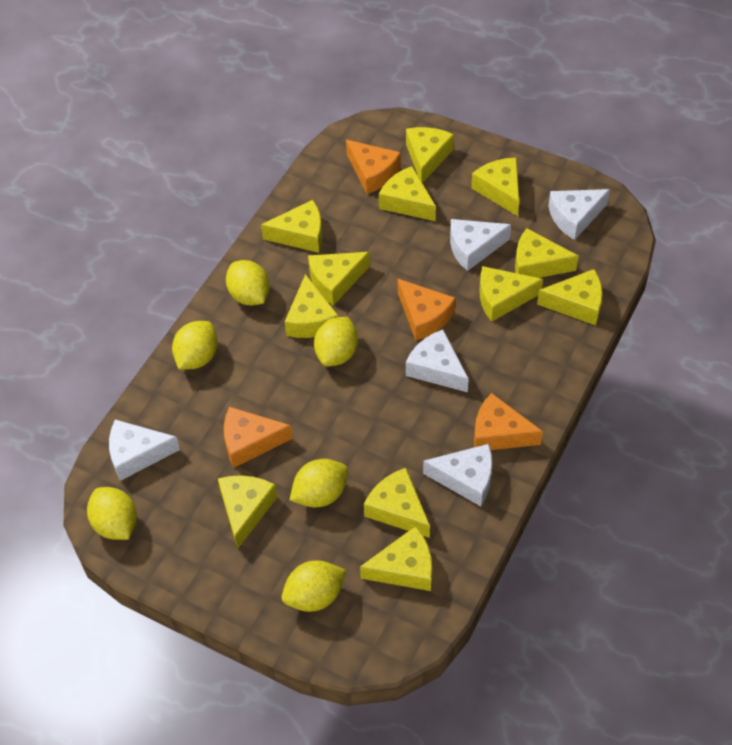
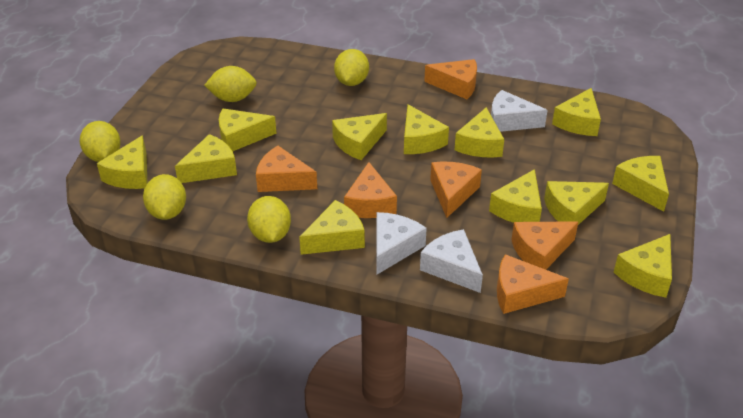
orange cheese: [224,407,293,468] [346,140,401,194] [398,279,456,341] [474,393,543,450] = 4 -> [256,146,317,192] [344,162,397,218] [424,59,477,99] [430,162,482,218] [497,254,569,314] [511,221,578,270] = 6
white cheese: [109,420,180,481] [406,329,469,392] [423,444,492,506] [450,219,511,271] [548,189,610,240] = 5 -> [376,212,427,274] [420,229,483,293] [491,90,548,132] = 3
yellow lemon: [87,487,137,540] [172,321,218,370] [226,260,270,306] [282,560,346,612] [290,459,348,507] [314,317,358,366] = 6 -> [80,121,121,162] [143,174,186,220] [204,66,257,102] [247,196,291,243] [334,49,369,86] = 5

